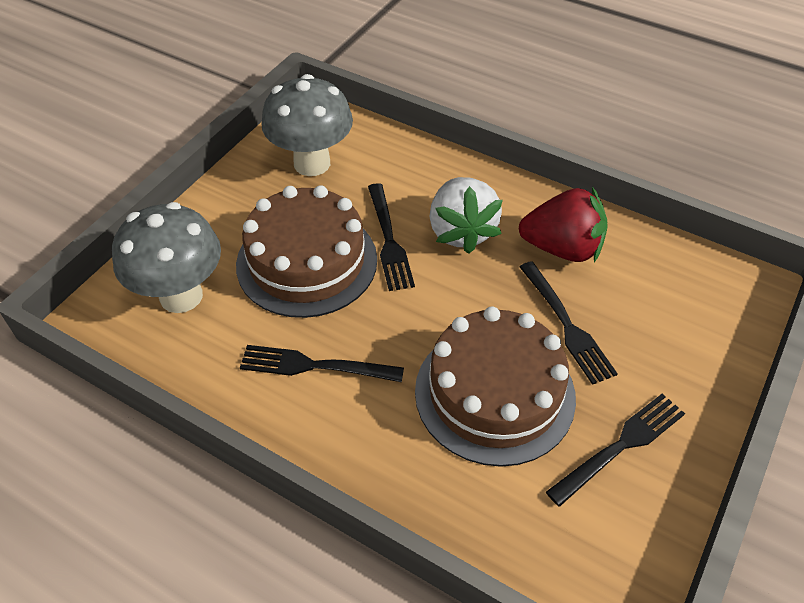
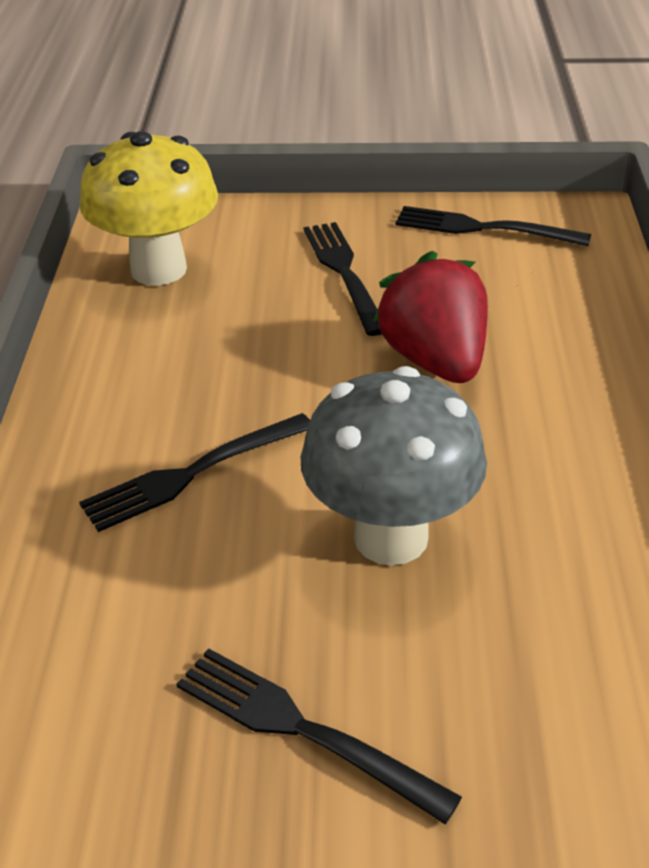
brown cake: [236,185,377,318] [415,306,576,467] = 2 -> none = 0
grey mushroom: [112,202,221,313] [261,74,353,176] = 2 -> [301,366,487,565] = 1
white strawberry: [430,177,503,254] = 1 -> none = 0
yellow mushroom: none = 0 -> [80,131,218,286] = 1

